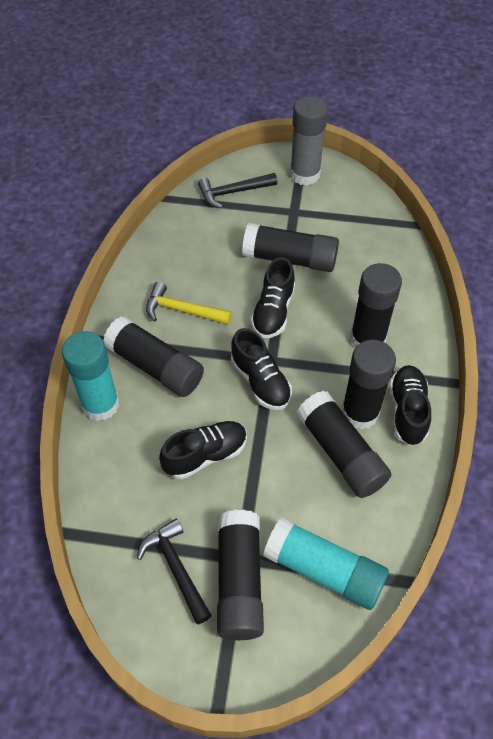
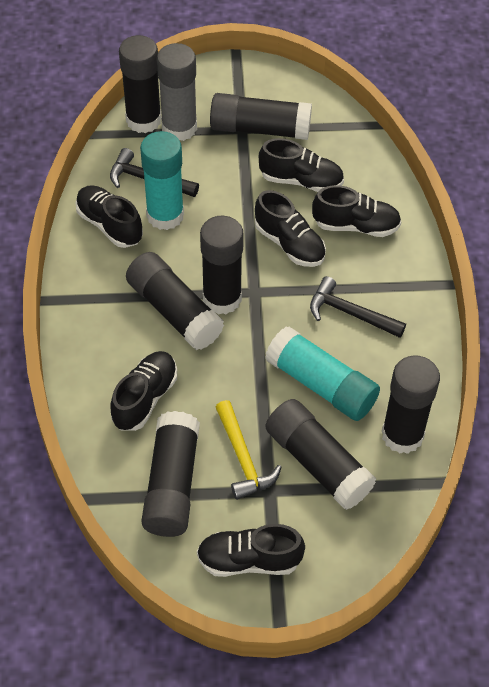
black glue stick: [103,316,204,397] [217,510,264,640] [242,223,339,272] [297,391,391,498] [342,340,396,430] [350,263,402,347] = 6 -> [119,35,161,133] [126,252,224,350] [141,411,200,537] [200,216,244,315] [210,93,312,140] [265,399,376,510] [382,355,440,454] = 7
black shoe: [159,421,247,479] [231,328,292,410] [251,257,295,338] [390,365,431,446] = 4 -> [76,185,143,248] [110,351,177,431] [197,524,305,577] [255,190,326,267] [259,138,344,192] [312,185,401,237] = 6

